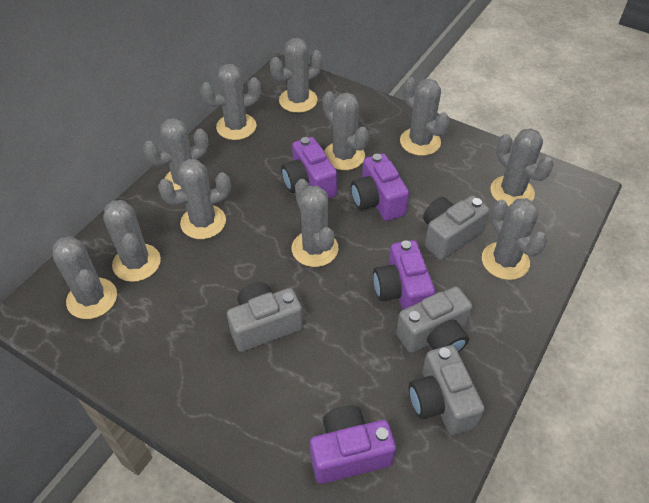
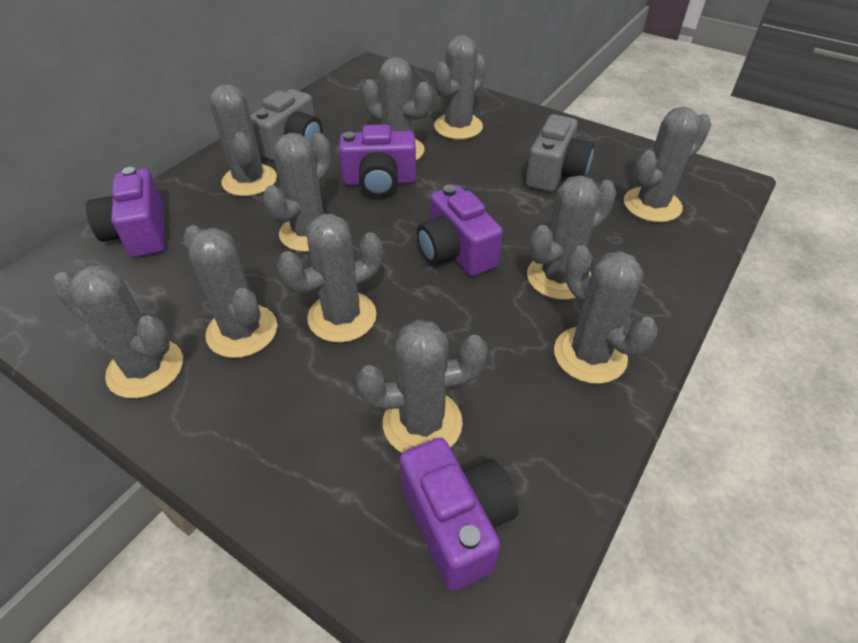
grey camera: [227,282,303,352] [396,287,472,353] [409,345,485,435] [423,196,490,260] = 4 -> [250,89,323,161] [526,114,594,192] = 2

